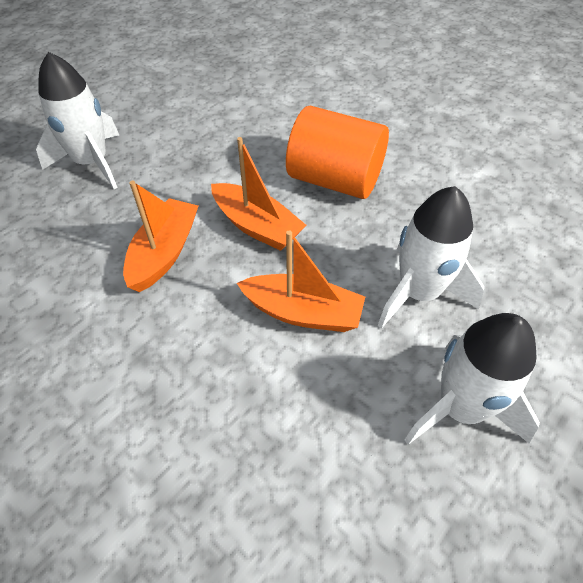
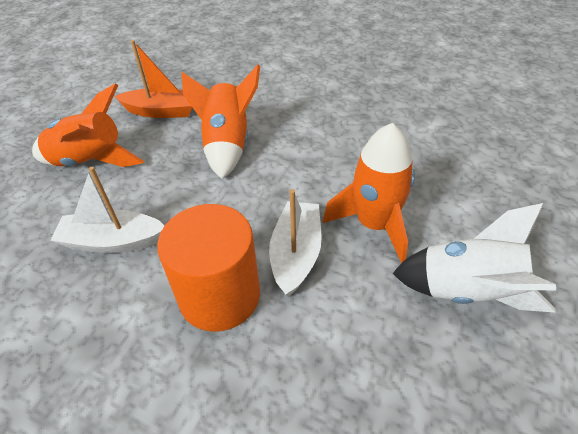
orange boat: [123,181,198,292] [211,137,306,251] [237,231,365,332] = 3 -> [115,40,192,118] = 1
orange rocket: none = 0 -> [32,83,144,167] [181,65,260,179] [323,123,415,263] = 3
white boat: none = 0 -> [50,167,165,253] [269,189,322,297] = 2
white rocket: [36,52,119,189] [378,186,484,329] [404,313,540,445] = 3 -> [392,203,556,313] = 1

